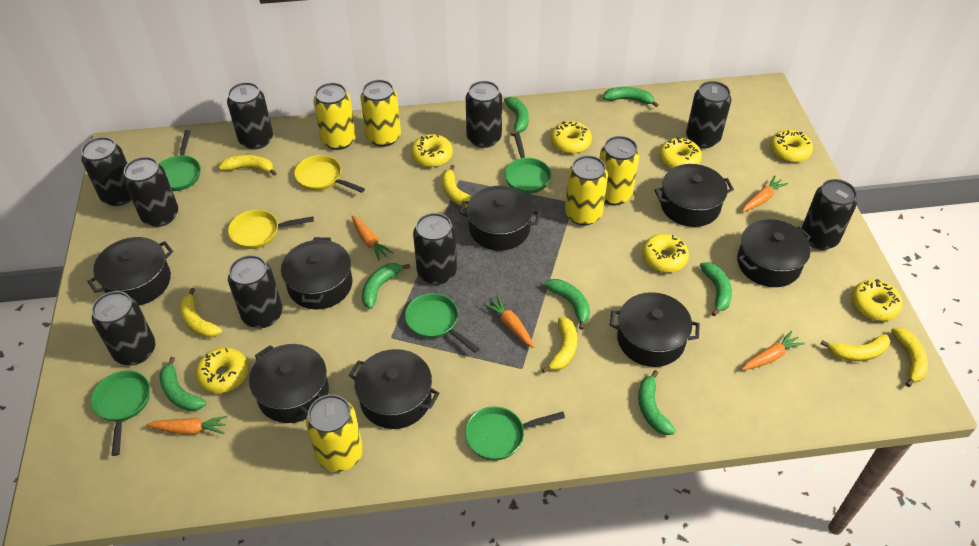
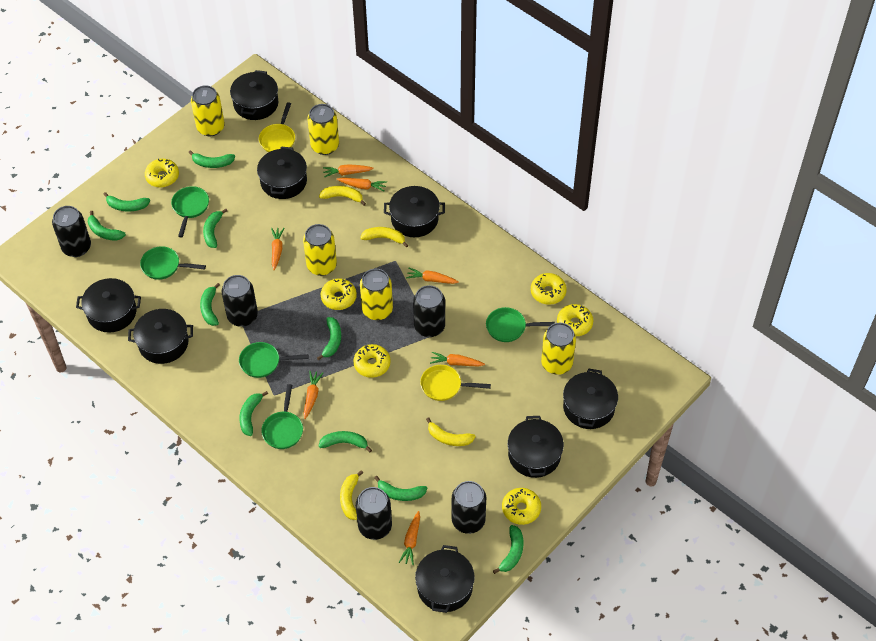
black can: [81,137,132,206] [92,291,156,365] [123,157,178,227] [227,82,273,149] [228,255,283,328] [413,213,457,285] [466,81,502,148] [686,81,731,148] [802,179,857,250] = 9 -> [52,206,91,257] [222,275,258,327] [356,487,392,540] [413,285,445,337] [452,481,486,534] = 5
green banana: [159,357,206,411] [362,263,410,309] [504,97,529,136] [544,279,590,330] [603,87,659,107] [638,370,676,435] [700,262,732,316] = 7 -> [88,211,126,241] [103,192,150,211] [189,150,235,168] [200,283,220,326] [203,209,227,248] [239,391,268,436] [317,317,341,360] [319,431,372,452] [374,476,427,501] [493,525,523,574] = 10
orange carrot: [146,416,227,435] [352,215,393,261] [483,295,534,348] [741,331,805,370] [742,176,788,212] = 5 -> [271,228,284,270] [303,371,323,419] [323,164,374,177] [337,177,387,192] [399,511,420,565] [406,268,459,284] [430,352,485,367] = 7
yellow banana: [180,288,222,338] [219,155,277,176] [442,165,472,207] [542,317,577,373] [820,334,890,361] [891,327,928,387] = 6 -> [319,186,366,206] [340,470,363,520] [360,227,408,248] [426,417,476,446] = 4
yellow donut: [195,347,248,393] [411,134,453,167] [551,121,592,154] [642,234,689,272] [659,137,702,169] [770,130,813,162] [851,279,903,321] = 7 -> [145,159,179,188] [321,278,357,310] [353,344,391,378] [502,488,541,525] [531,273,567,305] [557,304,593,336] = 6

